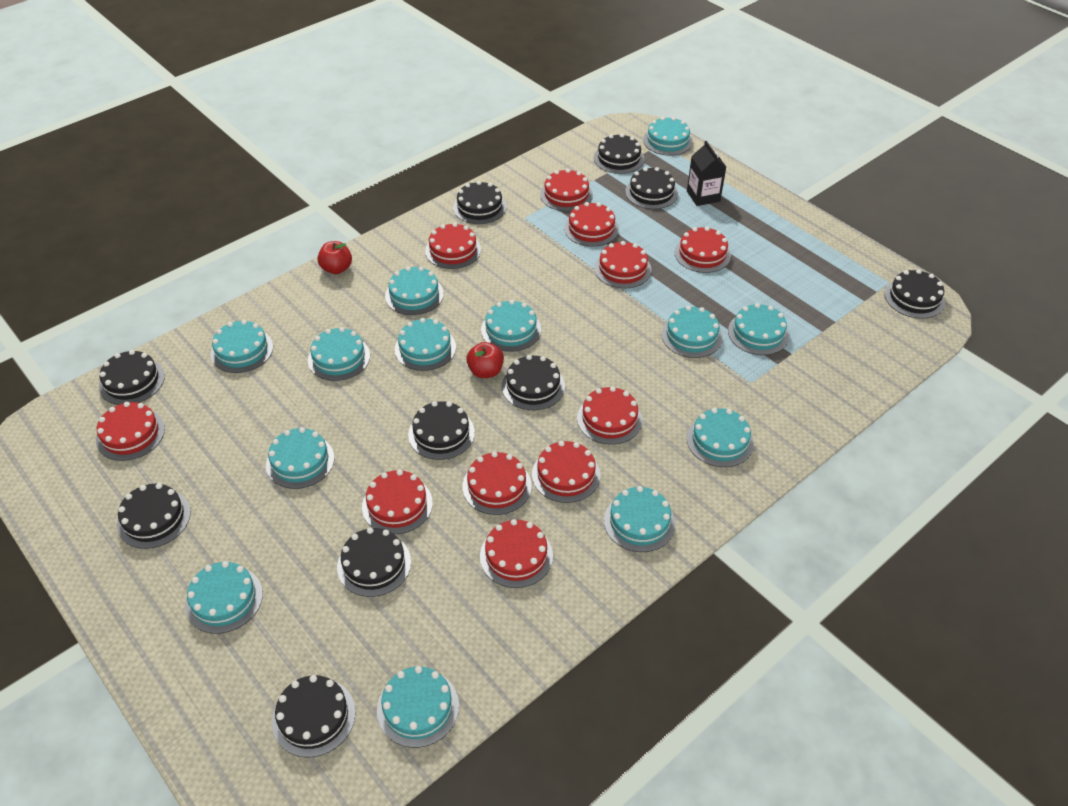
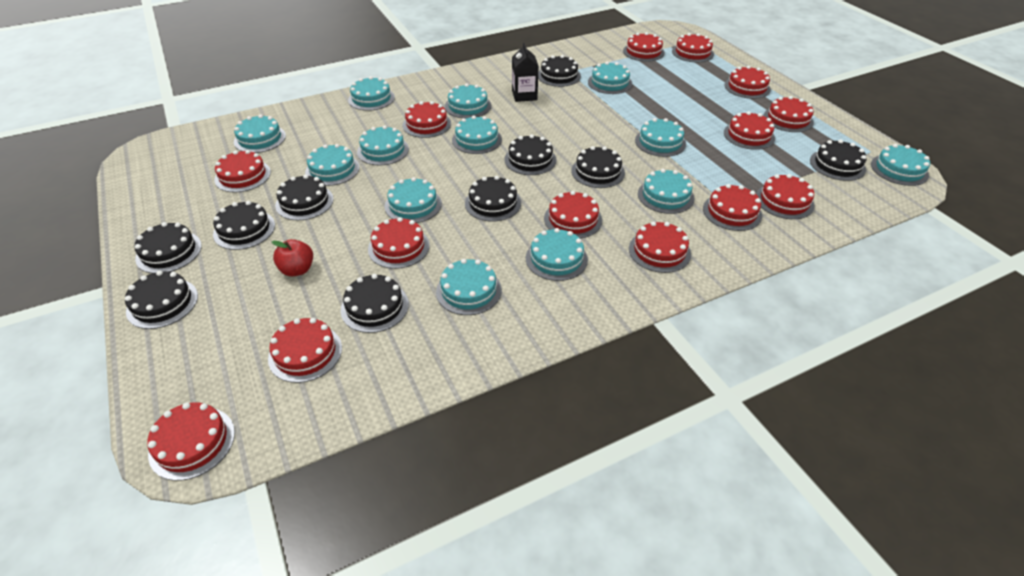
red apple: [317,241,352,274] [466,342,504,378] = 2 -> [272,239,313,276] = 1
red cake: [96,402,165,461] [362,470,433,534] [425,223,481,269] [462,452,532,515] [480,519,553,588] [532,441,600,503] [540,169,593,211] [564,202,619,247] [577,386,642,445] [594,241,652,288] [674,227,731,273] = 11 -> [147,402,235,481] [214,150,271,192] [268,318,342,383] [368,217,430,269] [403,101,451,138] [544,191,602,238] [623,32,665,62] [629,221,691,273] [672,33,714,62] [703,184,762,231] [724,66,771,99] [724,111,775,150] [756,174,815,219] [763,96,814,132] = 14

